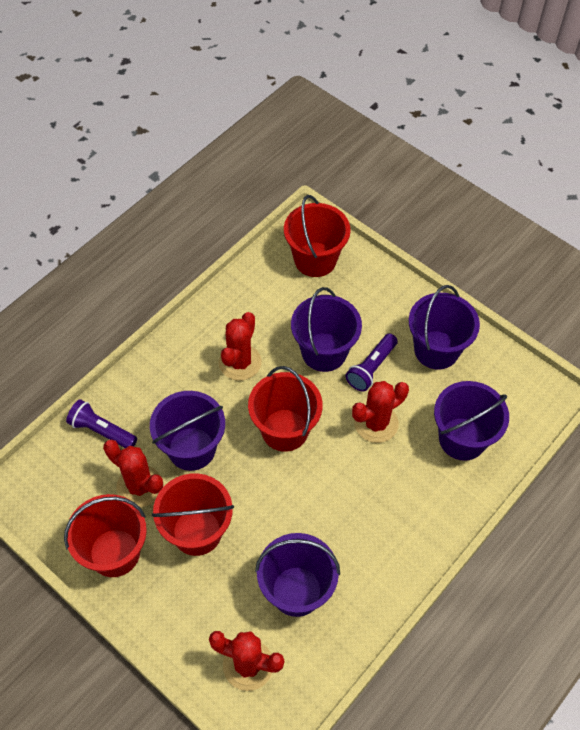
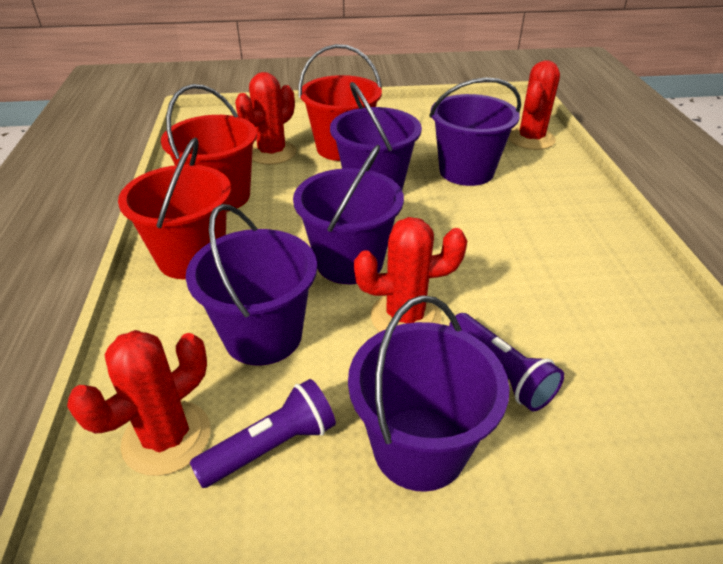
red bucket: [64,494,147,577] [152,473,234,556] [248,366,323,452] [284,195,351,277] = 4 -> [118,138,231,279] [161,84,257,212] [298,44,382,161] = 3

